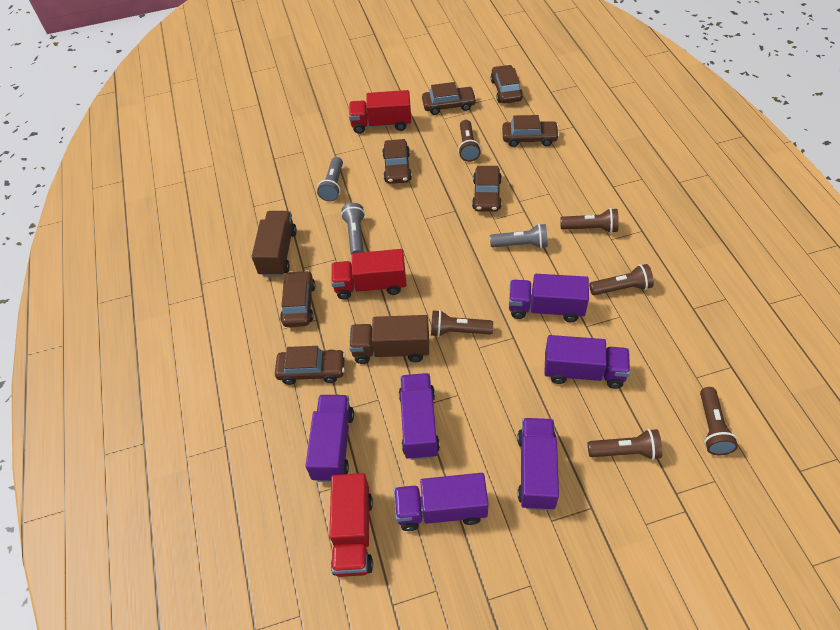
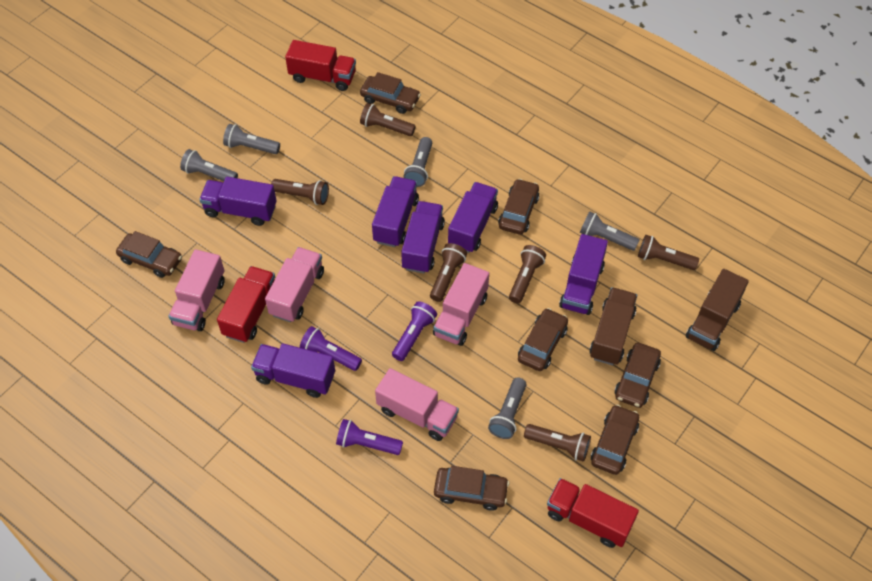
grey flashlight: [317,157,343,202] [341,203,365,255] [490,224,548,249] = 3 -> [180,149,238,181] [223,124,280,154] [403,137,432,187] [488,377,527,439] [580,211,639,251] = 5
pink truck: none = 0 -> [168,249,225,331] [265,247,324,322] [375,368,459,441] [433,263,489,346] = 4
purple flashlight: none = 0 -> [300,326,362,371] [336,419,403,455] [392,301,437,361] = 3

